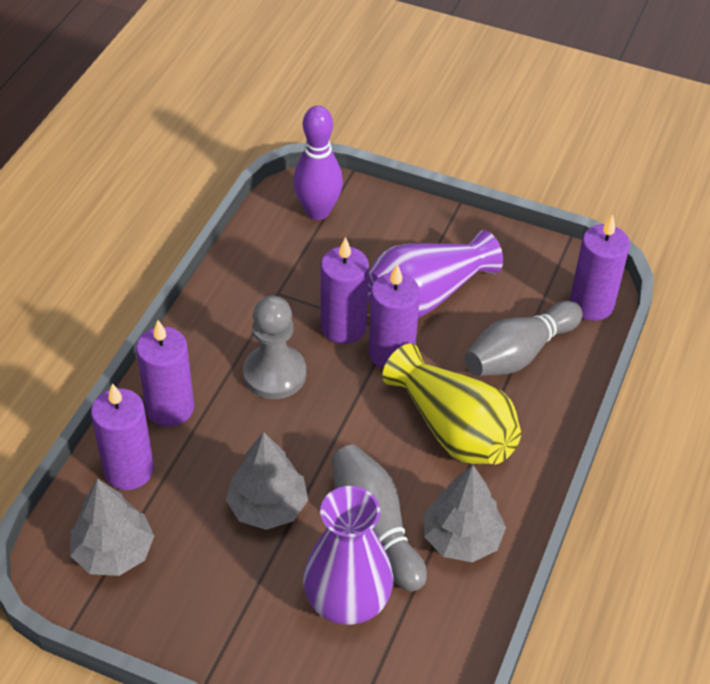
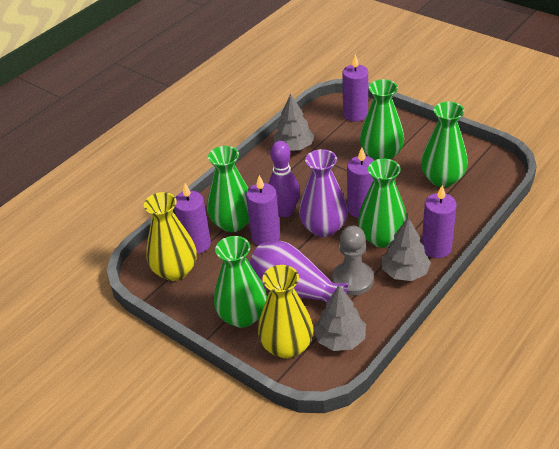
green vase: none = 0 -> [207,146,249,232] [214,236,267,328] [358,159,407,248] [360,79,404,161] [421,101,468,187] = 5
grey bowling pin: [332,445,427,592] [464,301,583,376] = 2 -> none = 0
yellow vase: [383,344,521,465] = 1 -> [144,192,197,281] [258,265,313,359] = 2

